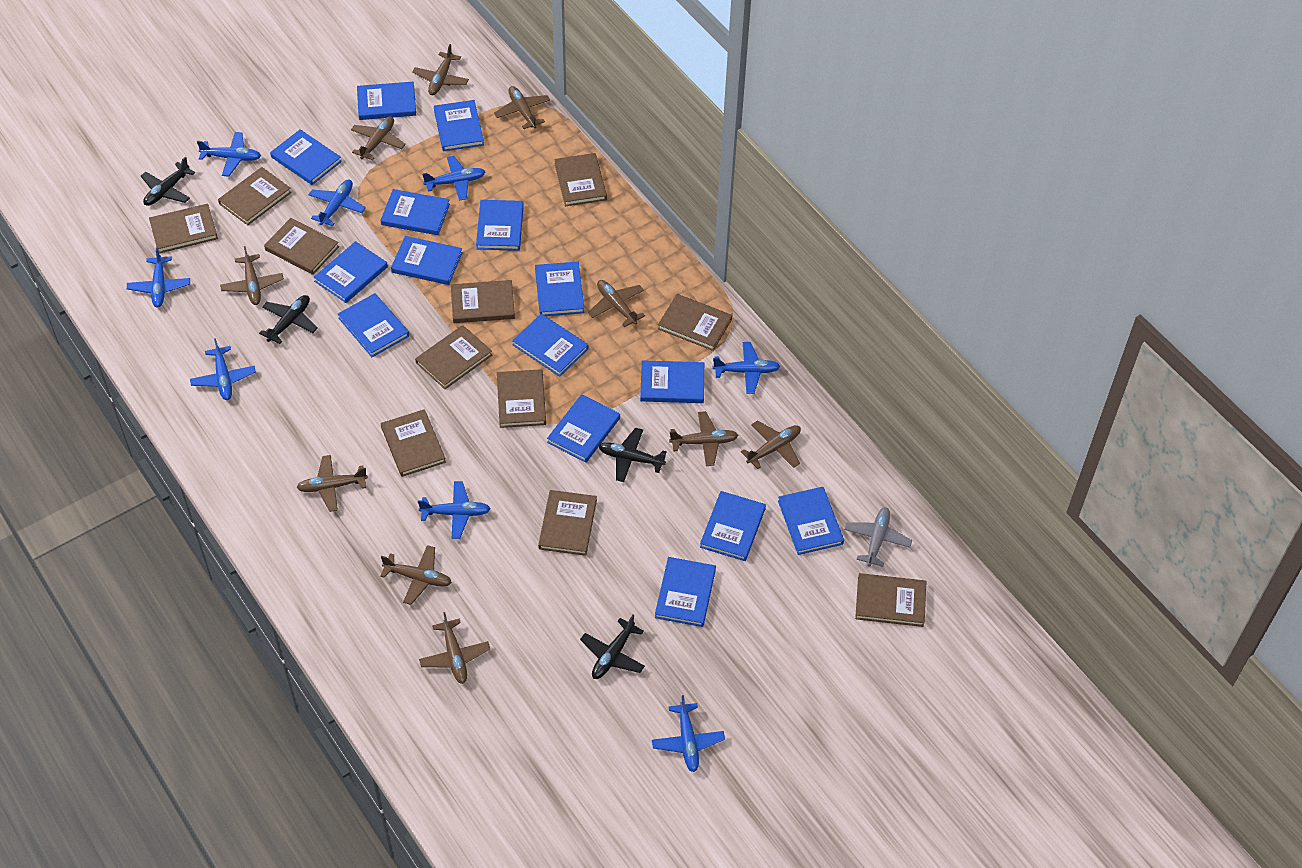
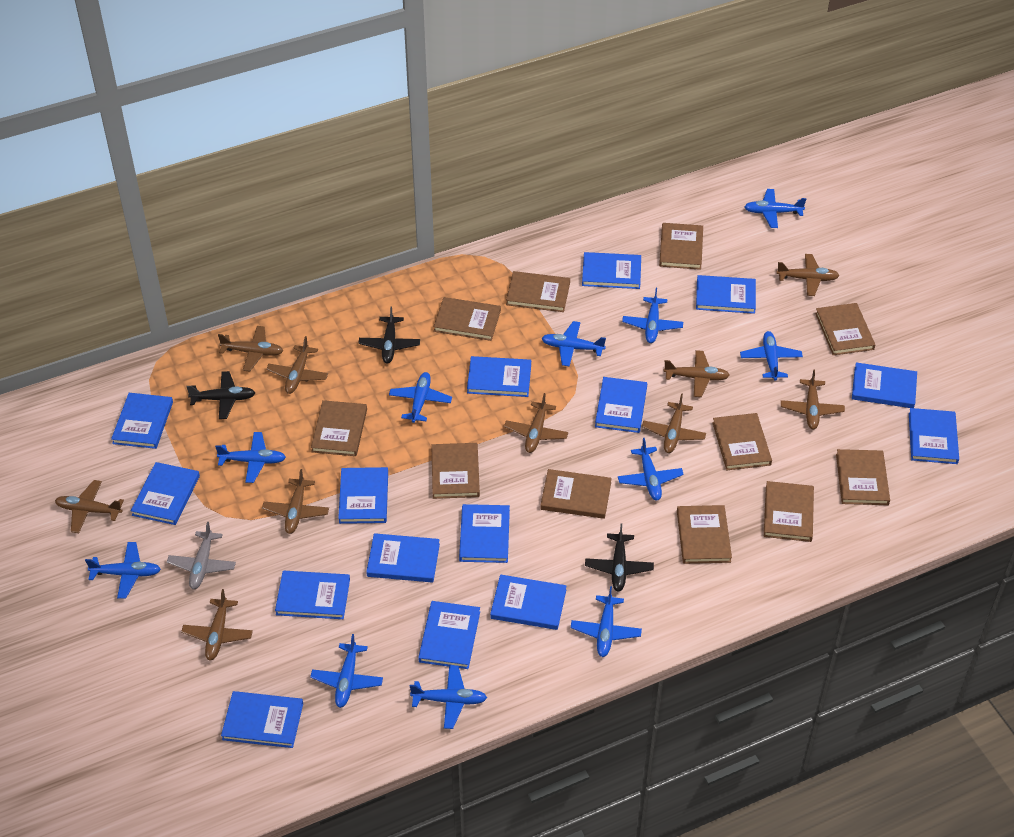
black plane: [141,157,195,206] [259,295,318,344] [580,615,645,679] [599,428,667,482] = 4 -> [186,371,255,419] [358,306,420,363] [585,524,654,592] = 3
blue plane: [127,247,190,307] [190,338,256,400] [197,132,261,177] [308,180,366,226] [418,481,491,539] [422,156,485,201] [652,695,725,772] [713,342,780,394] = 8 -> [85,542,161,599] [215,432,286,483] [310,634,383,708] [389,372,452,423] [410,665,487,729] [541,321,606,367] [571,586,642,657] [618,437,684,500] [622,288,683,343] [740,331,803,381] [744,189,806,228] = 11

